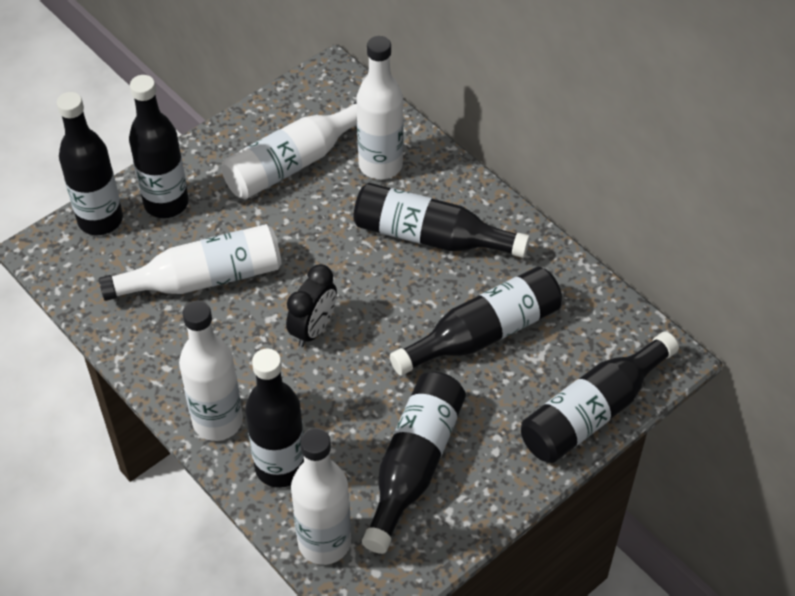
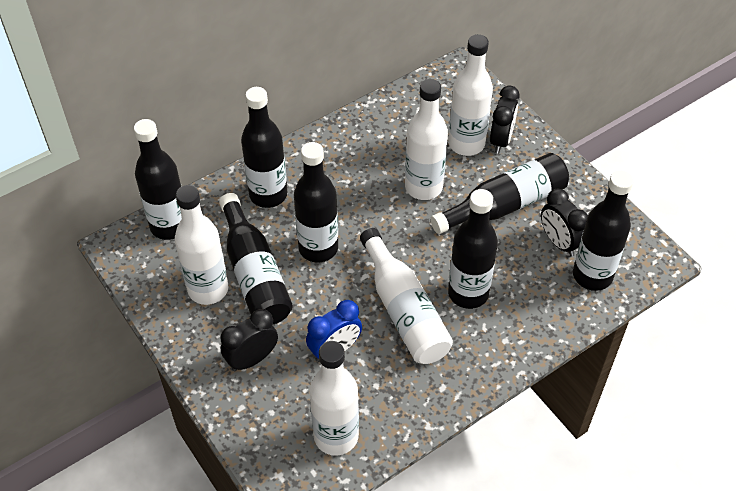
black clock: [286,264,337,347] = 1 -> [221,309,278,371] [490,86,520,153] [541,189,588,256] = 3
blue clock: none = 0 -> [306,300,362,362] = 1

